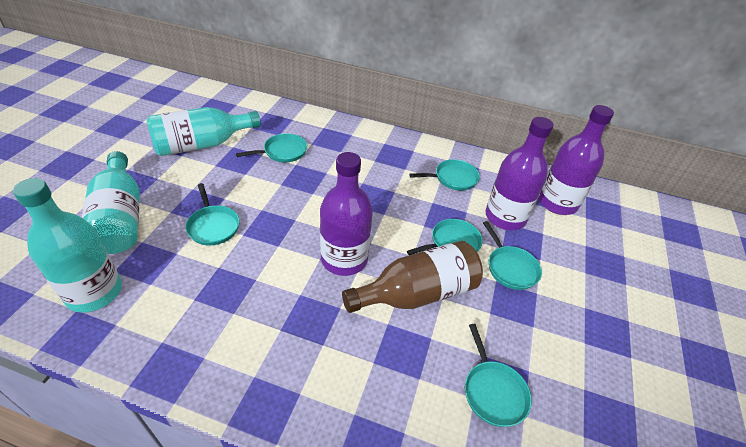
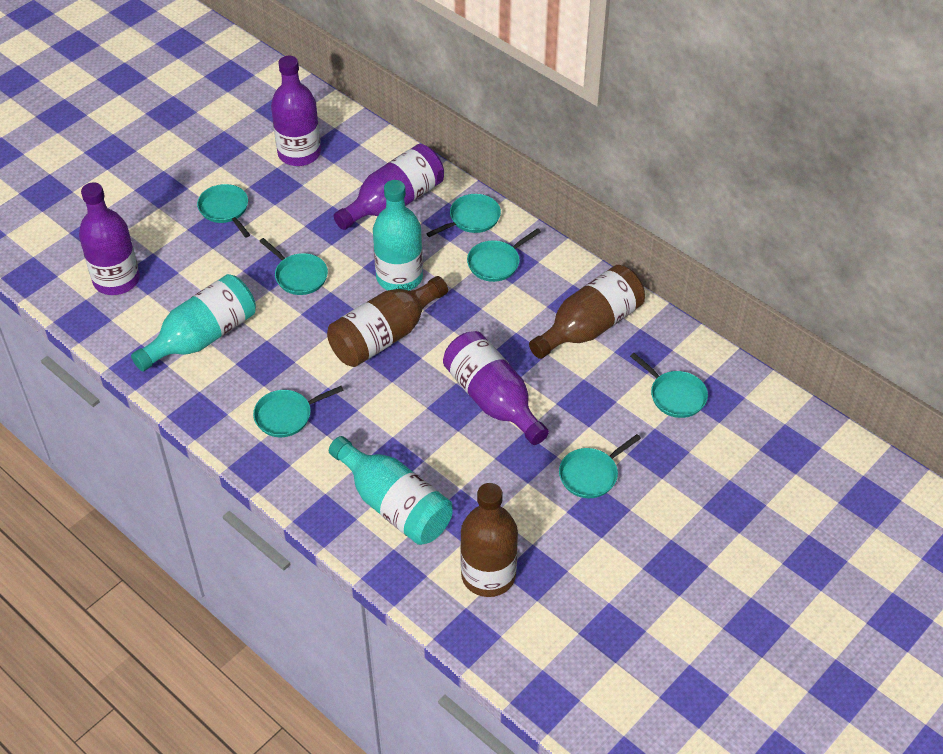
brown bottle: [342,241,483,313] = 1 -> [327,276,448,367] [460,483,518,597] [529,265,645,359] = 3
purple bottle: [320,152,373,276] [485,117,554,230] [539,105,614,215] = 3 -> [79,182,140,295] [271,56,321,166] [334,144,444,230] [443,331,549,445] = 4
turquoise pan: [185,183,239,245] [236,133,307,162] [407,219,483,255] [409,159,480,191] [465,324,532,427] [483,221,542,290] = 6 -> [197,184,250,238] [253,386,344,437] [259,238,328,295] [426,194,501,237] [467,228,541,282] [559,434,641,498] [630,353,708,418] = 7

